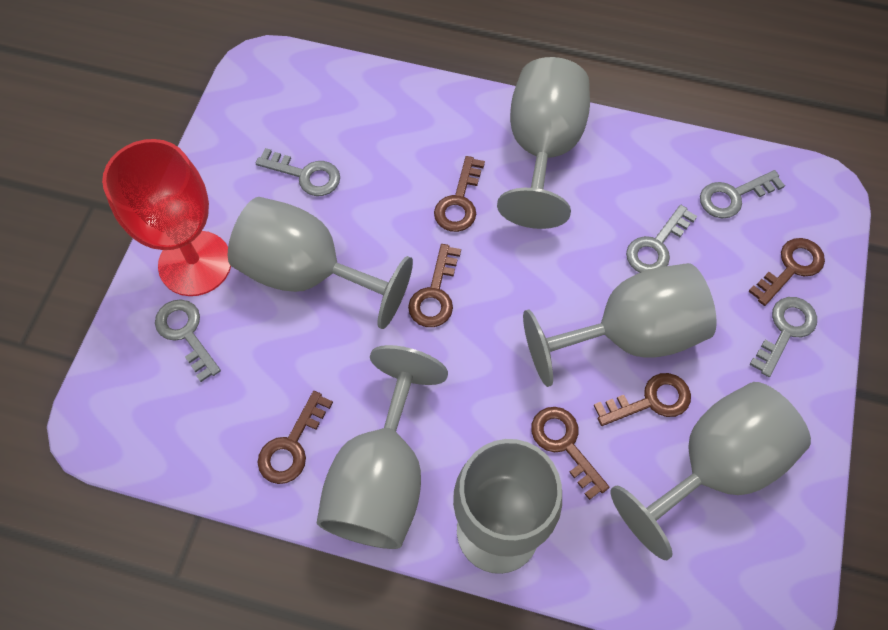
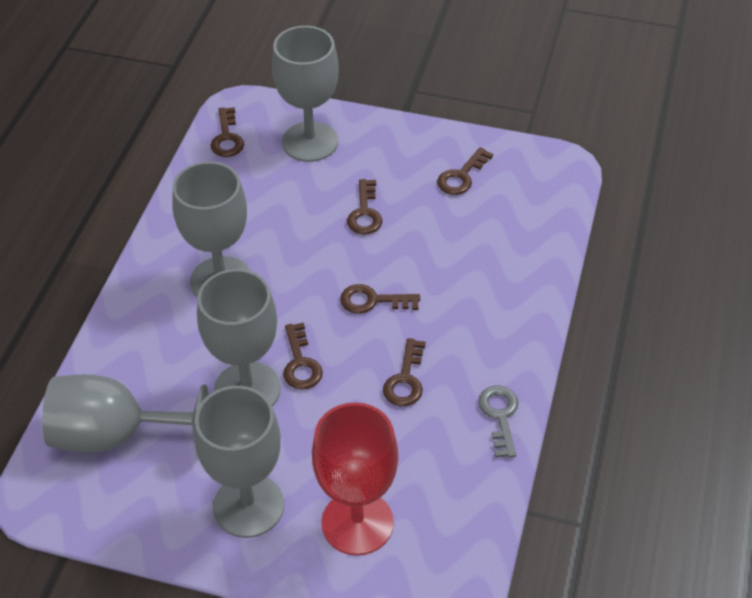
grey goblet: [228,197,413,329] [317,345,448,549] [453,439,562,574] [497,57,590,229] [523,263,717,387] [610,382,811,560] = 6 -> [42,374,208,453] [172,161,250,297] [194,386,284,538] [197,269,281,406] [272,26,339,162] = 5
grey key: [155,299,221,382] [256,148,340,196] [626,205,697,273] [700,170,785,219] [750,297,817,377] = 5 -> [478,386,519,458] = 1

